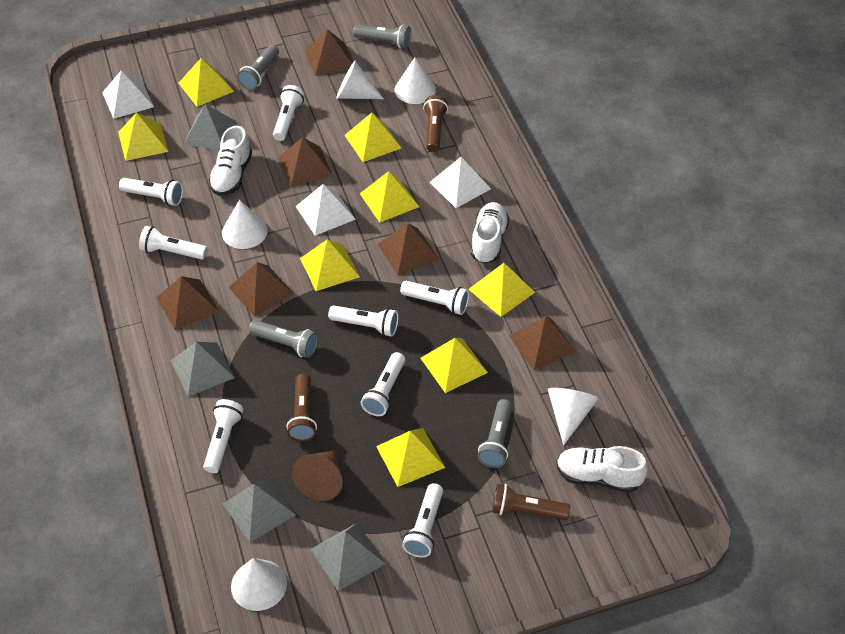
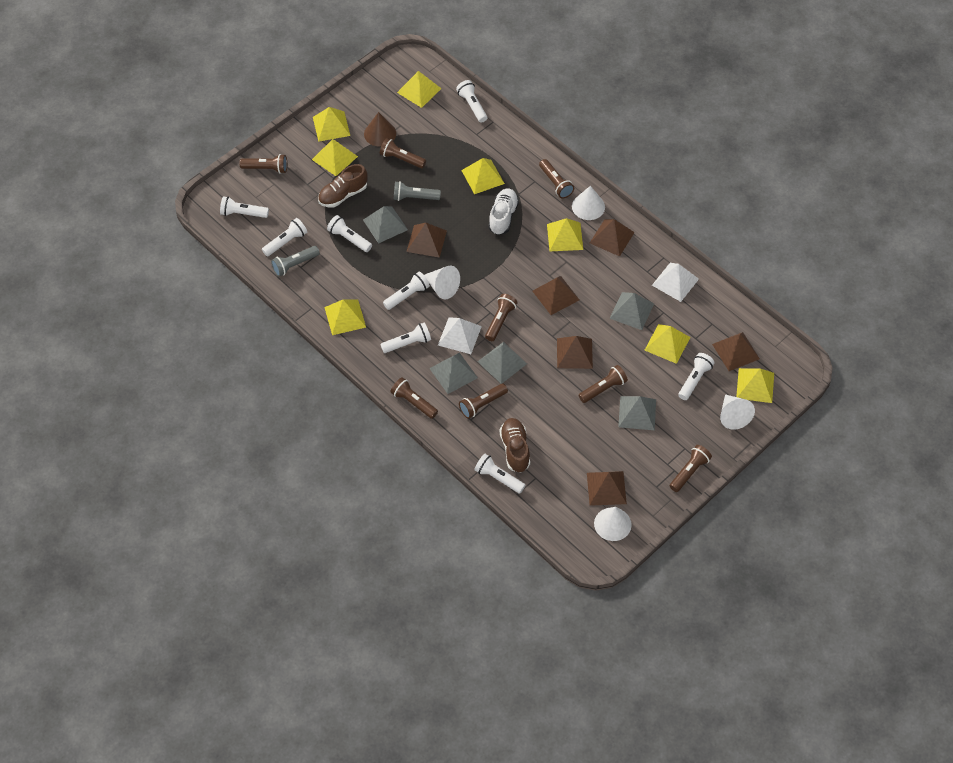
brown flashlight: [287,374,317,442] [423,95,448,152] [492,484,570,520] = 3 -> [239,154,287,174] [380,138,426,168] [390,377,438,419] [459,383,508,419] [485,294,518,341] [539,159,574,199] [579,365,628,403] [670,445,712,492] = 8
brown shoe: none = 0 -> [318,164,368,207] [499,418,530,473] = 2
grey flashlight: [237,45,279,90] [249,320,318,358] [353,25,411,49] [478,399,513,468] = 4 -> [271,246,320,276] [393,181,441,201] = 2
grey pyramid: [171,342,235,397] [184,104,237,150] [223,477,296,543] [310,523,385,591] = 4 -> [363,206,408,244] [429,352,478,394] [477,342,527,384] [609,292,654,330] [618,396,656,430] = 5
white cone: [222,200,268,249] [231,558,287,611] [336,61,384,99] [394,57,436,104] [548,388,599,446] = 5 -> [424,266,460,299] [572,186,605,220] [594,507,632,541] [720,394,755,430] = 4
white pyramid: [102,71,154,119] [296,184,356,236] [429,157,491,208] = 3 -> [438,317,482,354] [652,263,699,302] = 2
white shoe: [208,125,252,196] [471,202,509,264] [556,446,648,493] = 3 -> [488,188,519,235] = 1

